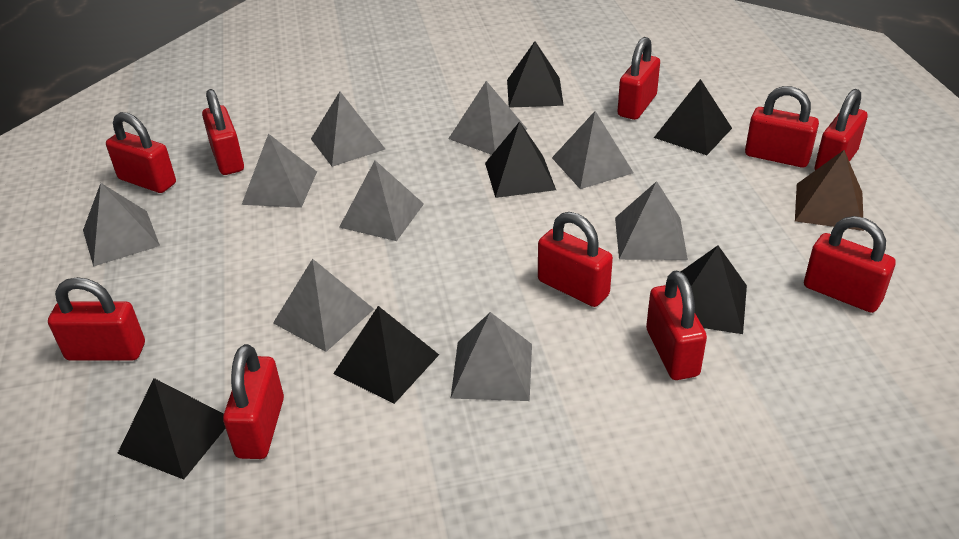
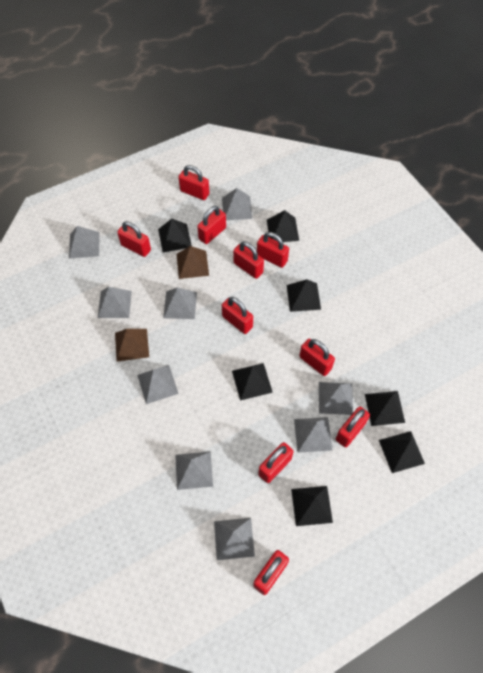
black pyramid: [117,378,226,480] [333,306,439,404] [485,121,556,198] [507,41,564,108] [654,79,732,155] [681,245,747,334] = 6 -> [158,219,192,252] [232,363,273,401] [267,210,299,242] [287,279,321,312] [291,486,333,526] [365,391,405,426] [379,431,425,473] = 7
brown pyramid: [795,150,864,231] = 1 -> [115,329,149,362] [176,246,209,279] = 2

